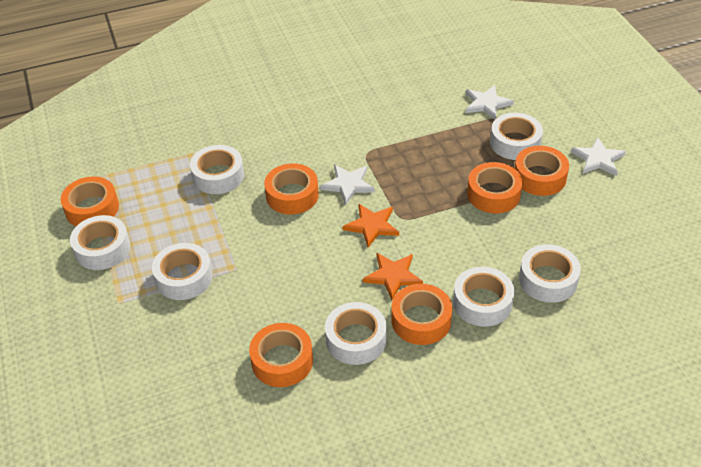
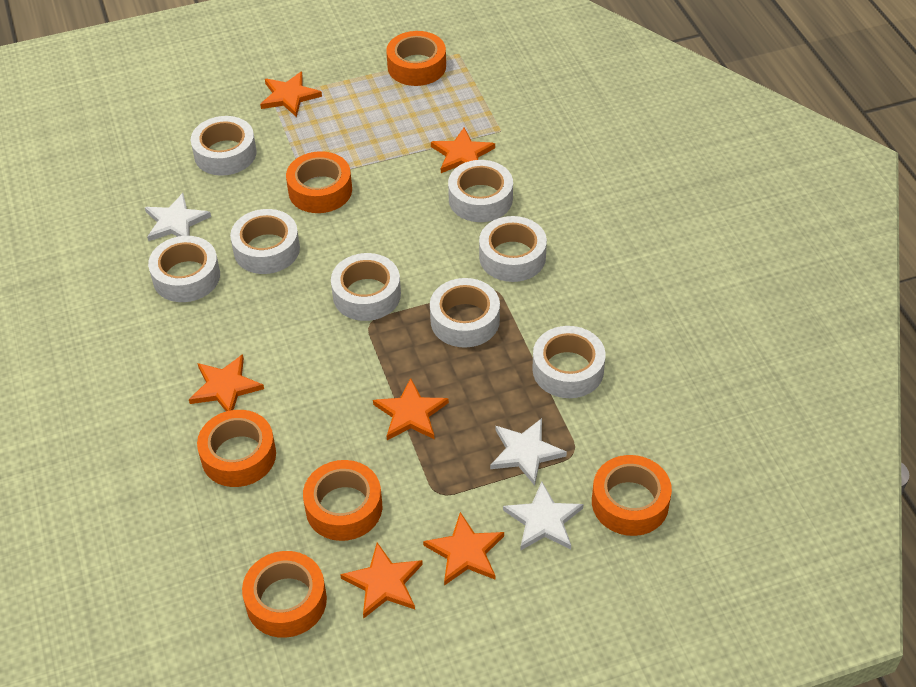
orange star: [343,204,399,247] [363,253,423,300] = 2 -> [189,354,264,411] [260,71,322,117] [340,542,423,618] [373,378,449,440] [423,512,504,586] [431,128,495,173] = 6
white tape: [70,215,131,270] [152,243,213,300] [190,145,244,194] [325,302,387,365] [453,267,515,327] [490,113,543,160] [519,244,581,303] = 7 -> [148,236,220,302] [191,116,257,176] [230,209,300,274] [331,253,401,321] [430,278,500,348] [448,160,513,222] [479,216,547,282] [532,326,606,398] = 8

